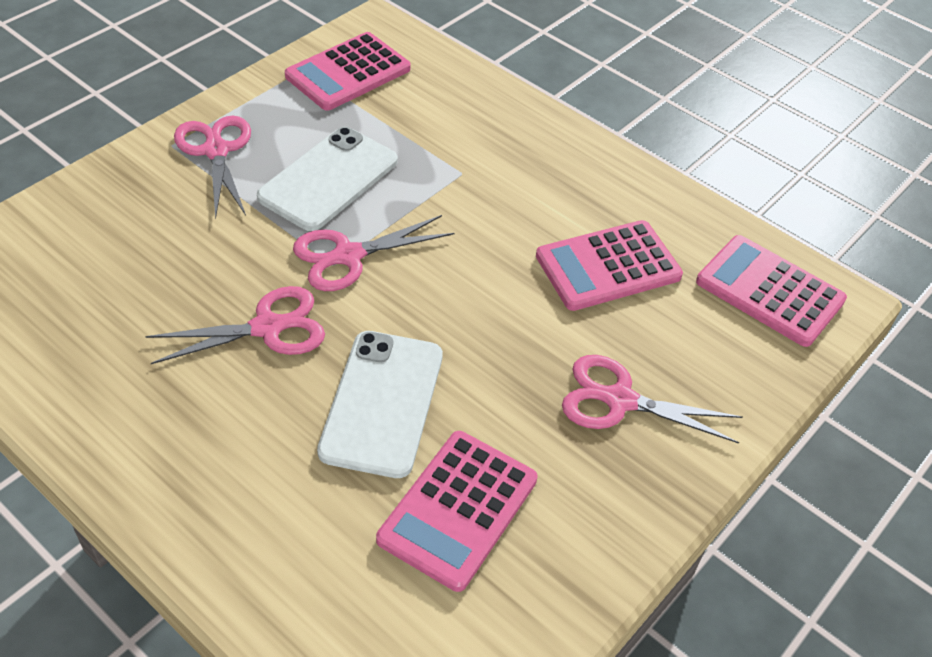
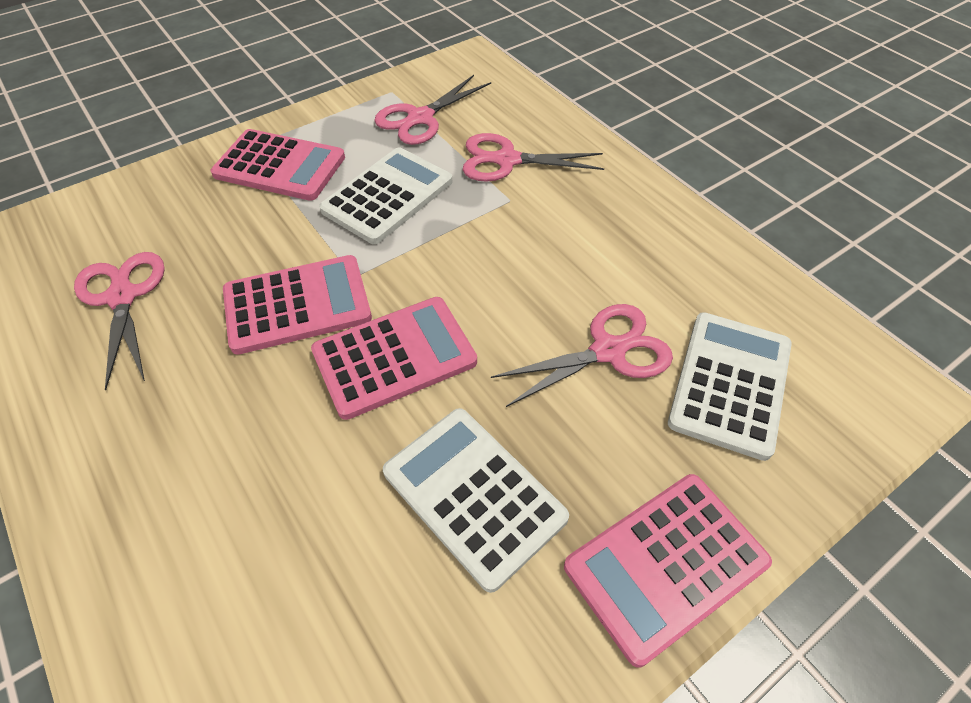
white calculator: none = 0 -> [319,147,452,244] [383,408,569,593] [668,312,792,461] = 3
white phone: [257,127,398,231] [317,331,443,478] = 2 -> none = 0

